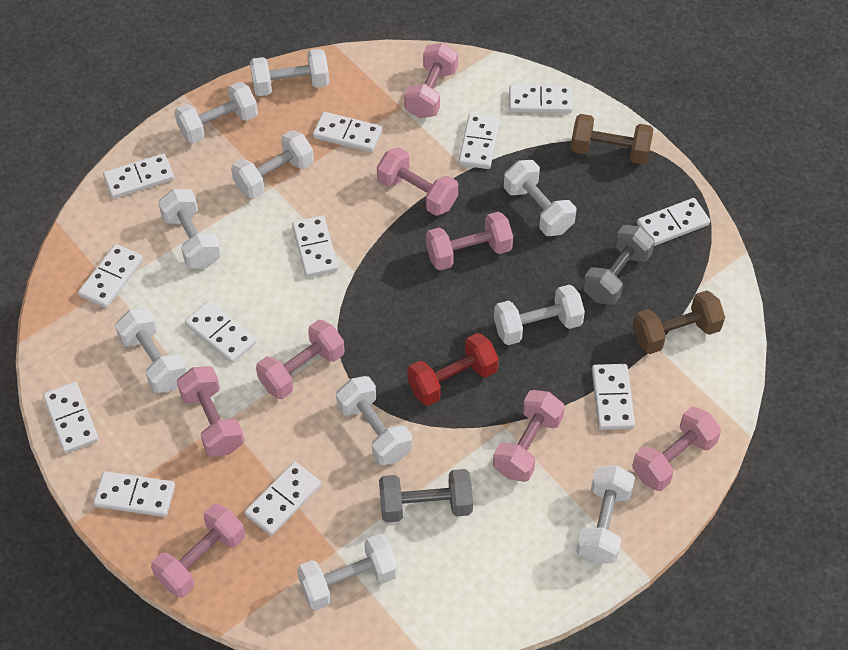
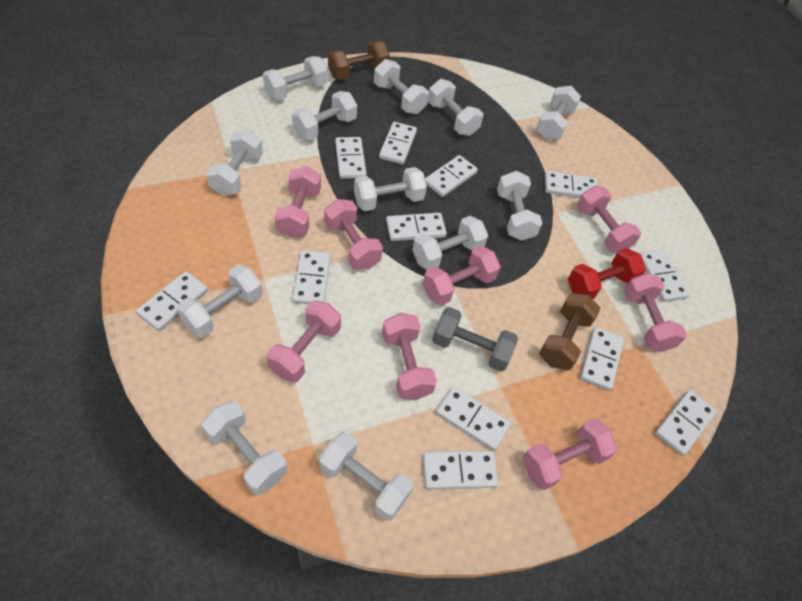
grey dumbbell: [379,469,473,523] [583,225,655,305] = 2 -> [432,307,518,372] = 1
white dumbbell: [115,308,187,393] [158,189,222,268] [174,82,258,144] [231,130,314,199] [250,49,329,96] [297,534,398,610] [336,376,412,466] [494,285,585,345] [504,160,576,236] [576,466,635,563] = 10 -> [177,264,263,338] [202,401,287,495] [206,129,263,196] [263,56,327,100] [292,91,357,140] [319,431,414,521] [354,167,427,211] [374,59,429,114] [412,216,488,270] [428,79,483,136] [497,171,542,241] [536,86,581,140] = 12

